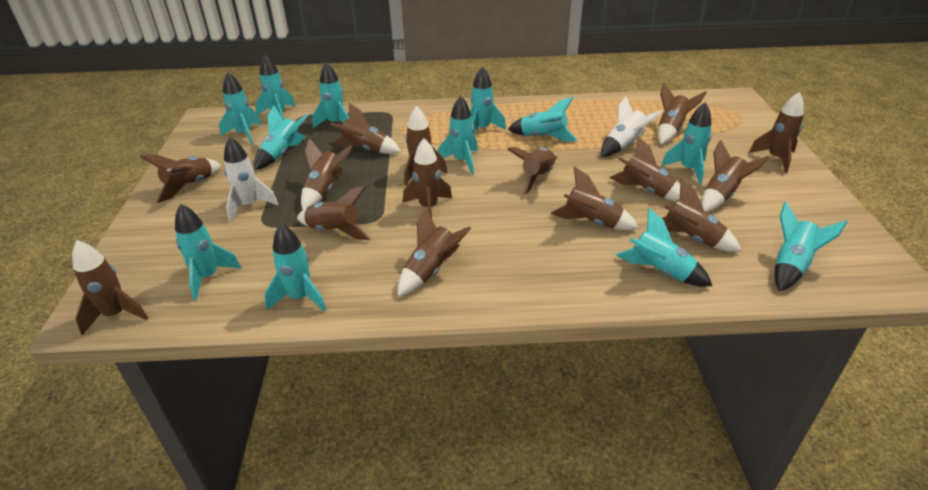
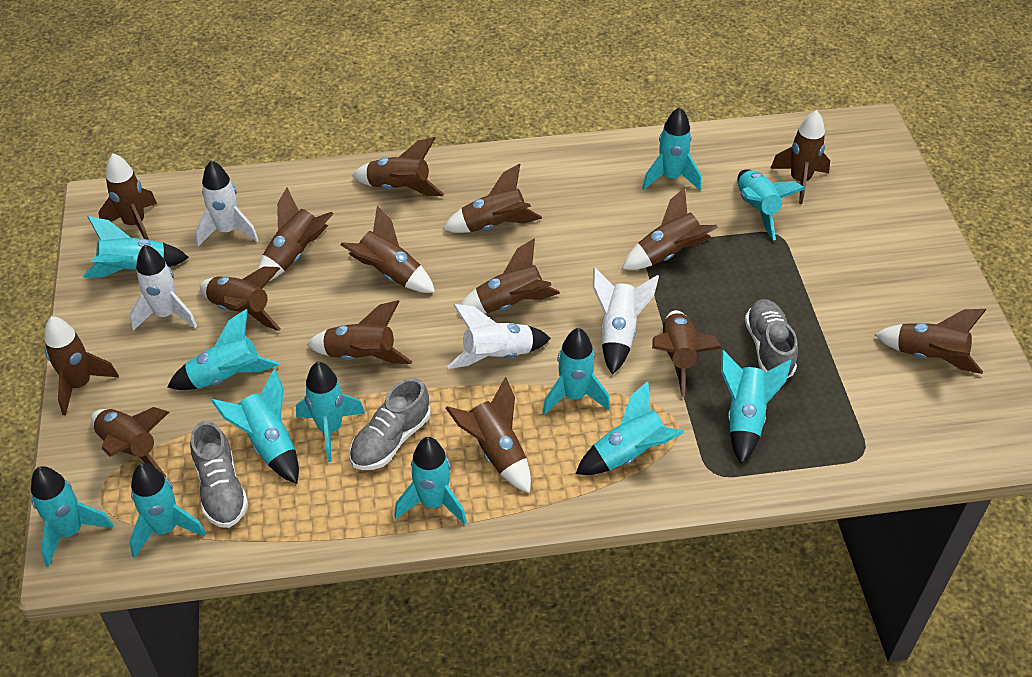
grey shoe: none = 0 -> [190,421,248,528] [350,378,431,470] [745,299,798,378] = 3
white rocket: [224,137,278,221] [601,96,663,157] = 2 -> [130,245,197,331] [195,160,258,247] [447,304,551,369] [593,267,659,375] = 4

